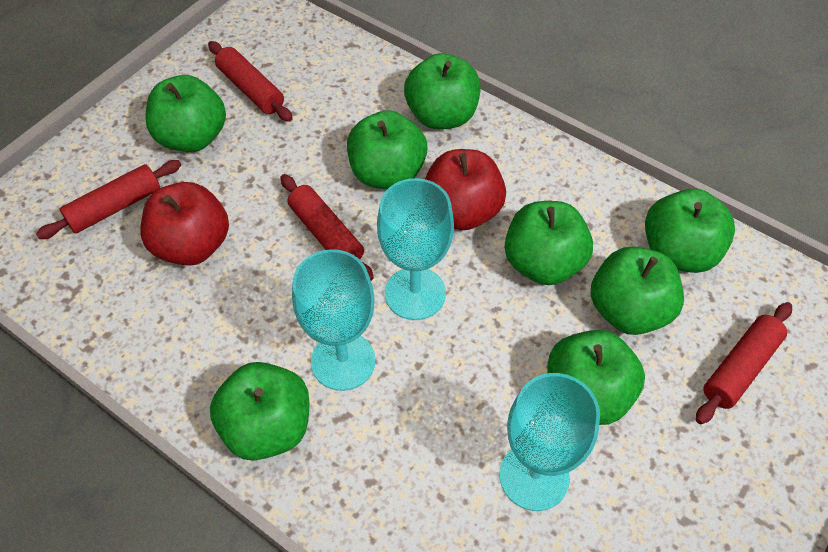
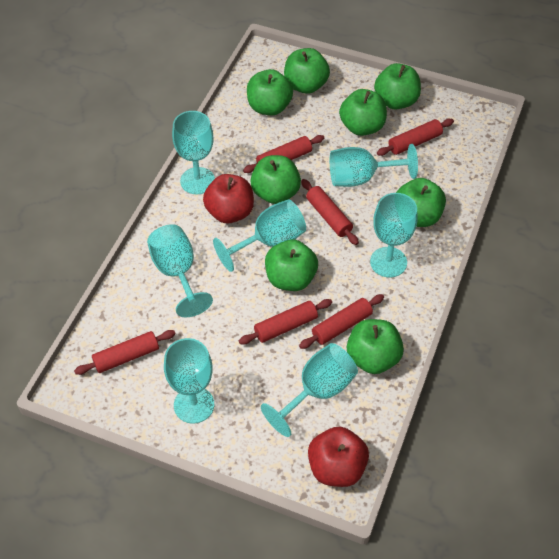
red rolling pin: [36,160,181,239] [208,41,293,122] [280,174,374,281] [696,302,792,424] = 4 -> [74,330,176,375] [239,299,332,345] [243,135,324,173] [299,294,384,349] [301,179,359,245] [377,119,454,156] = 6
turquoise goblet: [292,249,375,391] [377,178,454,320] [499,373,600,511] = 3 -> [147,224,213,317] [164,338,214,424] [172,111,215,195] [213,199,306,272] [261,343,358,437] [330,144,418,187] [370,193,417,278] = 7

